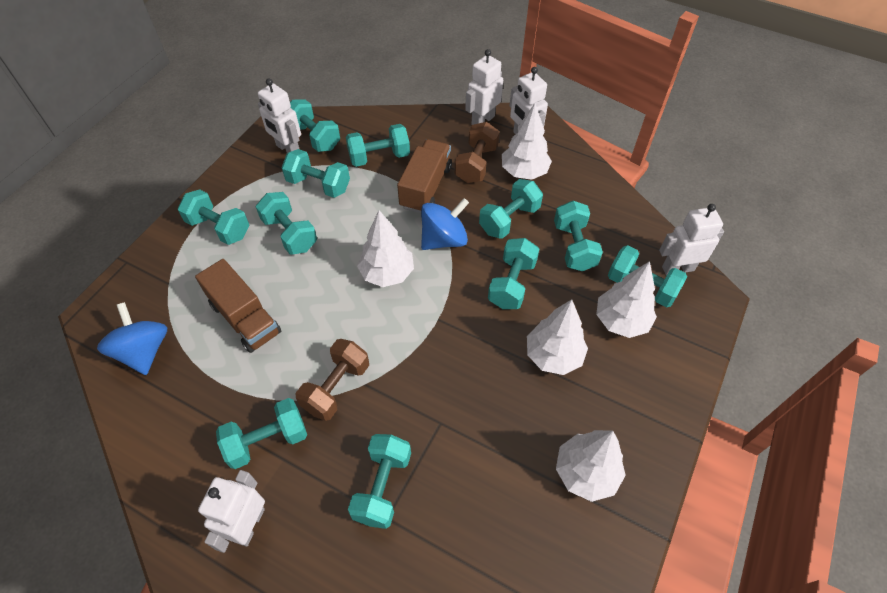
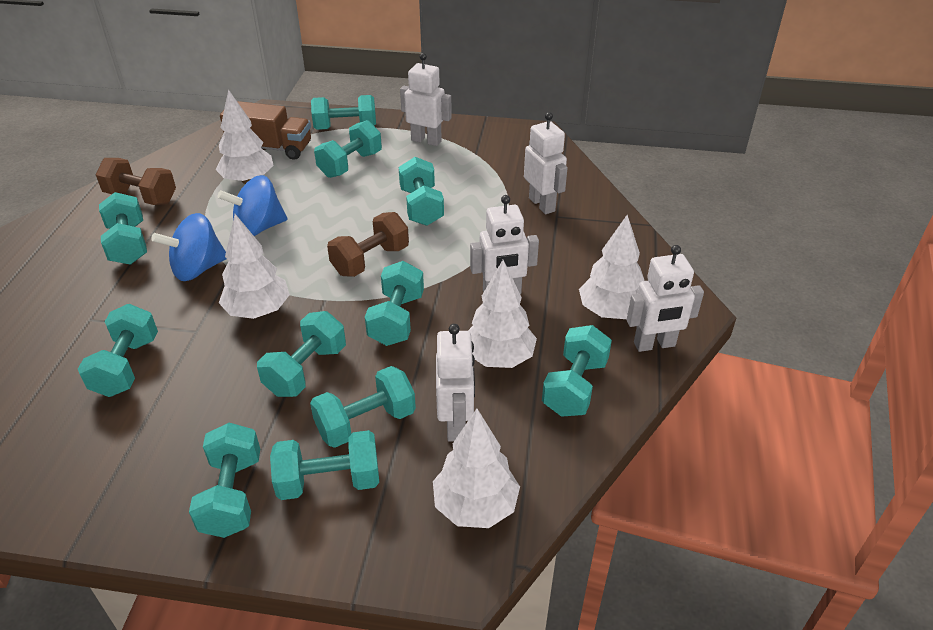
brown truck: [195,259,281,353] [397,139,452,213] = 2 -> [220,101,311,160] = 1

